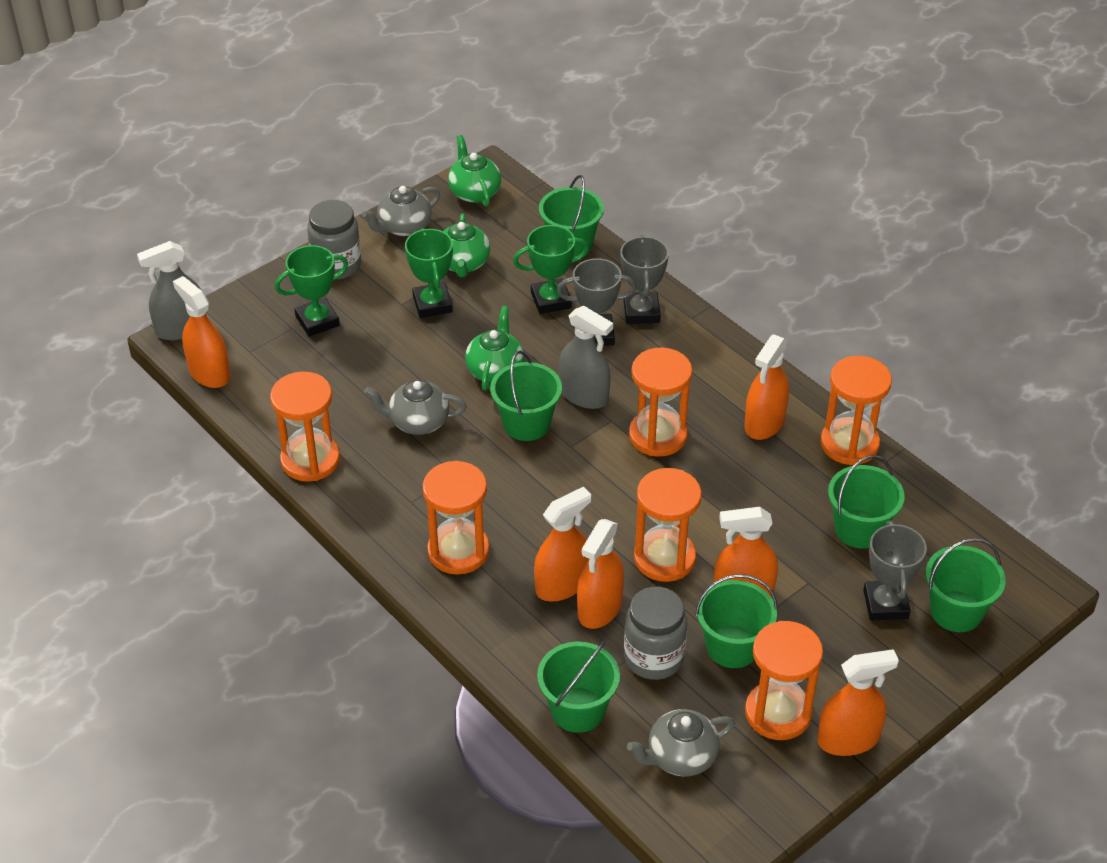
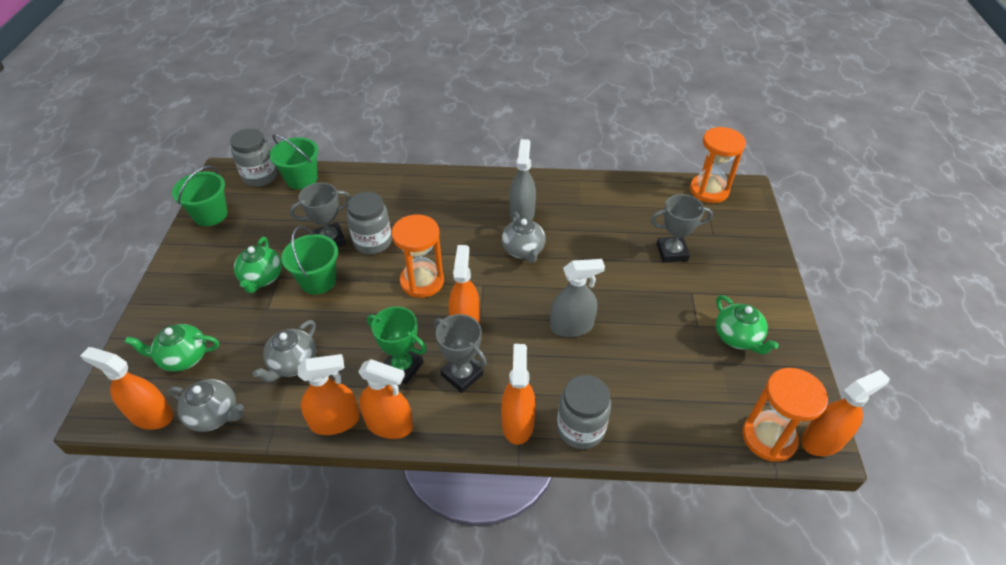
green bucket: [490,351,562,441] [537,641,620,733] [539,175,604,257] [695,574,778,668] [828,455,905,548] [926,538,1006,632] = 6 -> [172,166,227,226] [269,134,318,189] [281,226,338,294] = 3
green trophy: [275,245,348,337] [405,228,453,318] [513,225,589,314] = 3 -> [367,307,427,384] = 1
grey jar: [307,200,361,280] [624,587,687,680] = 2 -> [230,128,277,187] [347,192,392,254] [557,375,611,449] = 3
orange hourglass: [270,371,340,482] [423,461,490,575] [629,347,692,457] [634,468,702,582] [745,621,823,740] [820,356,892,465] = 6 -> [391,215,444,298] [690,127,746,203] [742,368,828,462] = 3

